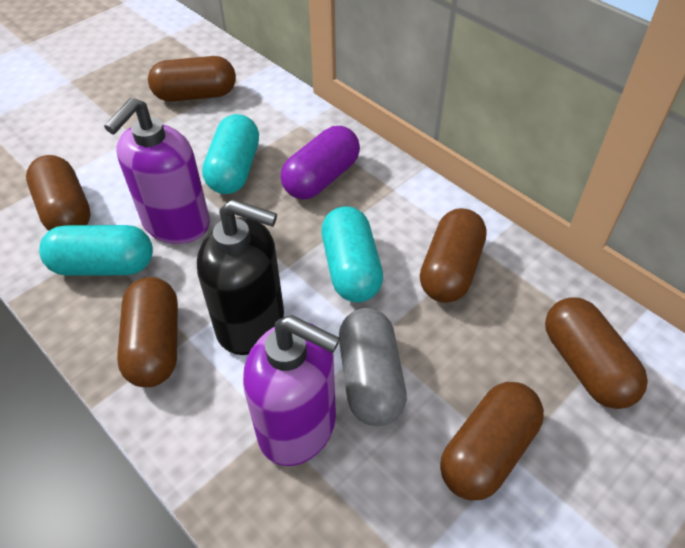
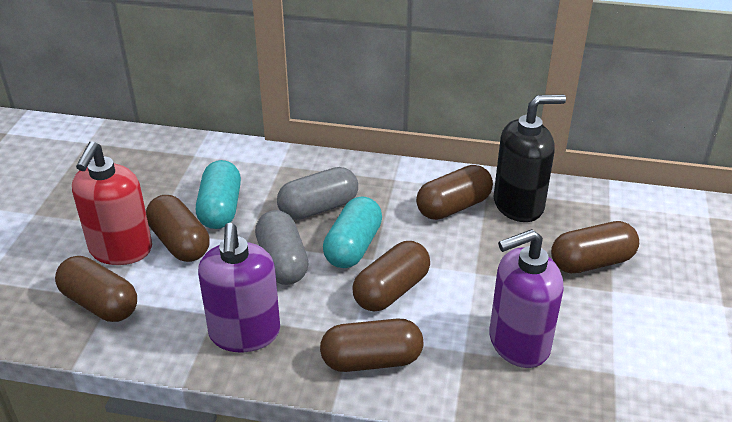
grey capsule: [339,308,407,426] = 1 -> [255,210,308,285] [277,167,358,220] = 2
purple capsule: [281,126,360,199] = 1 -> none = 0
red soap dispenser: none = 0 -> [72,141,152,265] = 1
turquoise capsule: [39,225,153,276] [202,114,259,194] [321,207,383,303] = 3 -> [196,160,241,229] [323,196,382,268] = 2

